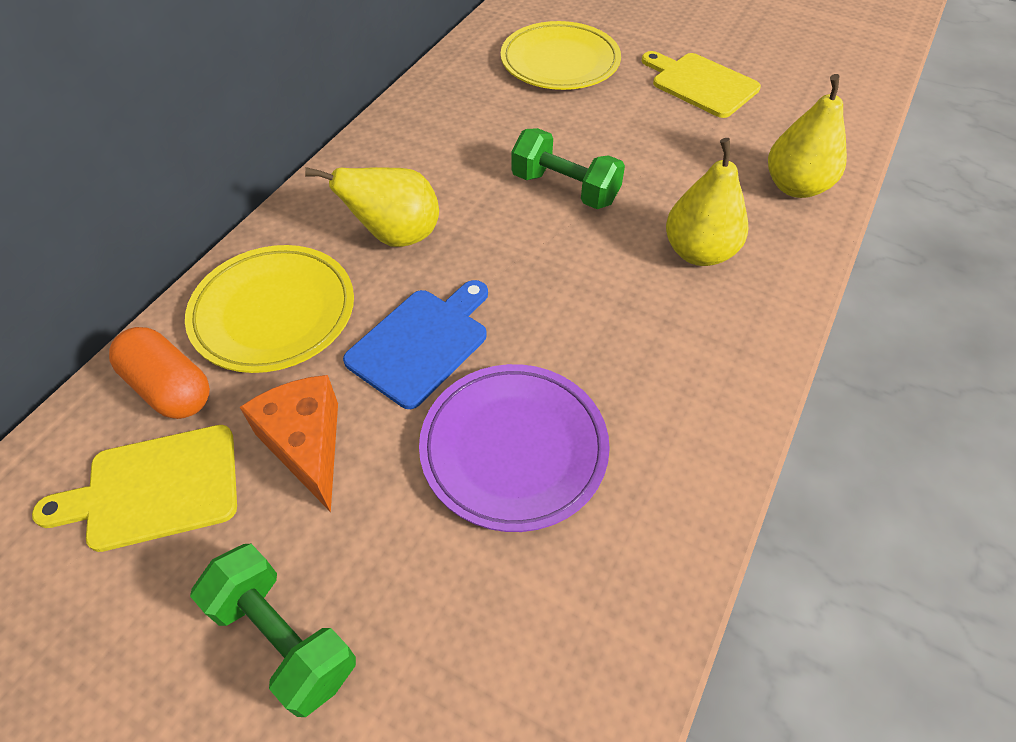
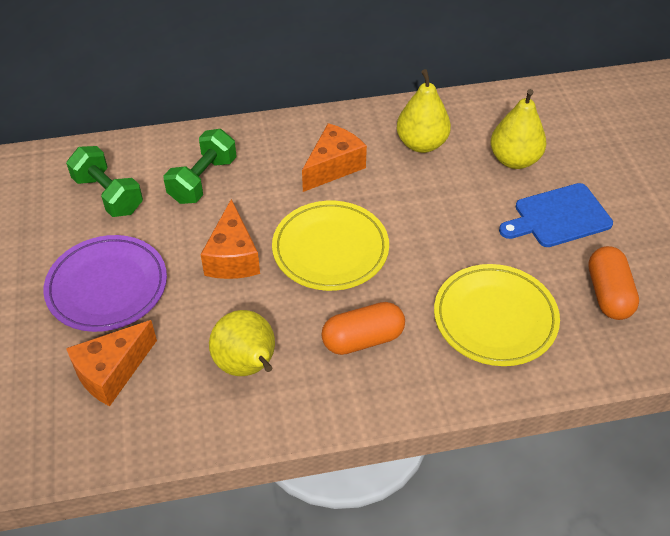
orange capsule: [109,327,210,419] = 1 -> [321,302,405,355] [588,246,639,320] = 2
orange cheese: [240,375,338,512] = 1 -> [66,320,157,406] [200,199,260,279] [302,123,367,192] = 3
yellow cutting board: [32,425,237,552] [642,51,761,118] = 2 -> none = 0

